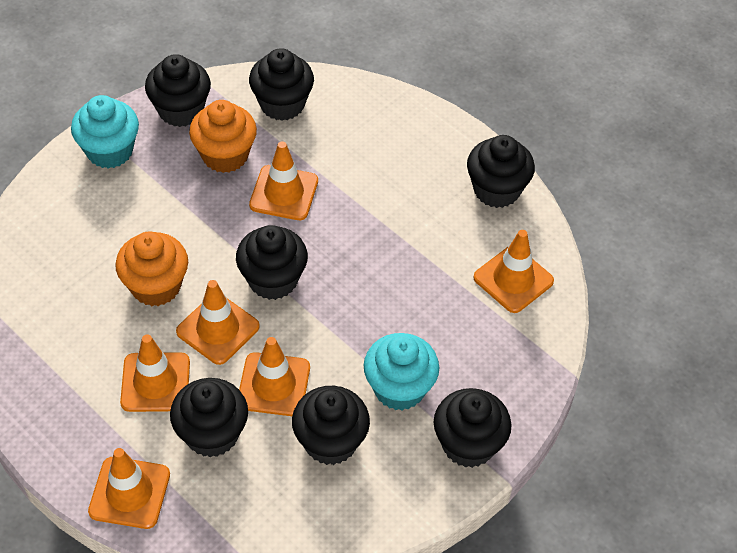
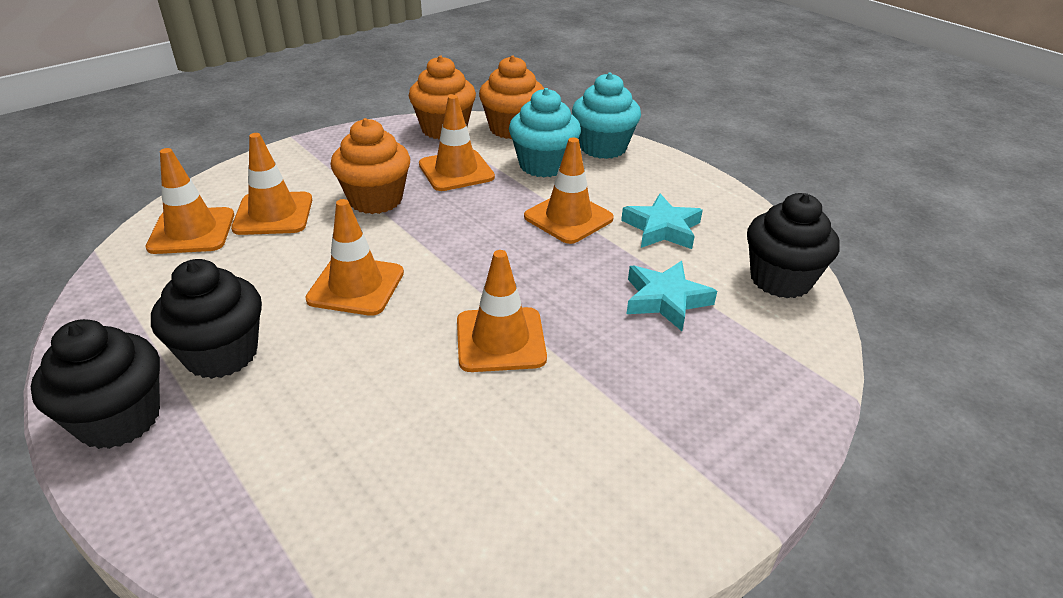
black cupcake: [145,54,211,127] [170,378,248,458] [236,225,308,300] [249,48,314,121] [292,386,370,465] [434,388,511,468] [467,135,535,208] = 7 -> [31,319,160,449] [151,259,262,379] [747,193,840,299] = 3
orange cupcake: [115,231,188,306] [189,100,257,173] = 2 -> [331,118,410,214] [409,56,476,140] [479,55,544,139] = 3
turquoise star: none = 0 -> [621,194,703,249] [626,261,717,331] = 2

